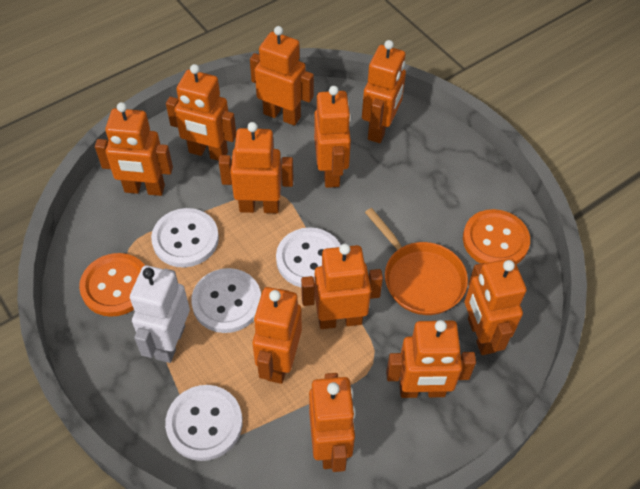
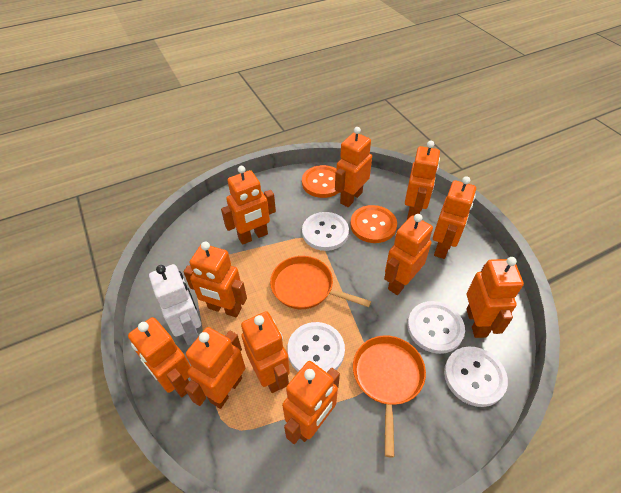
orange pan: [365,208,468,315] = 1 -> [270,256,371,309] [353,335,426,457] = 2

